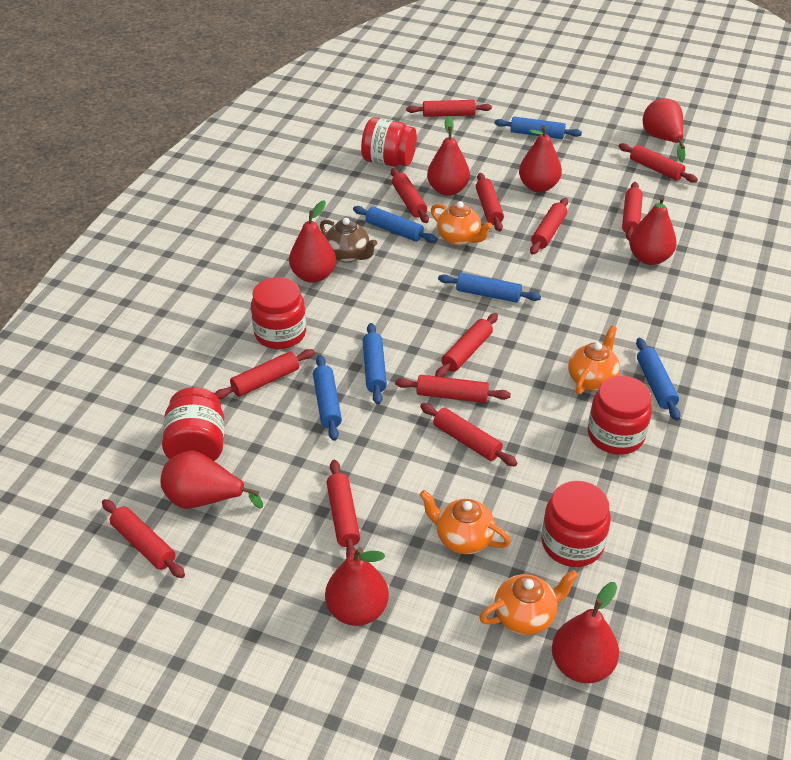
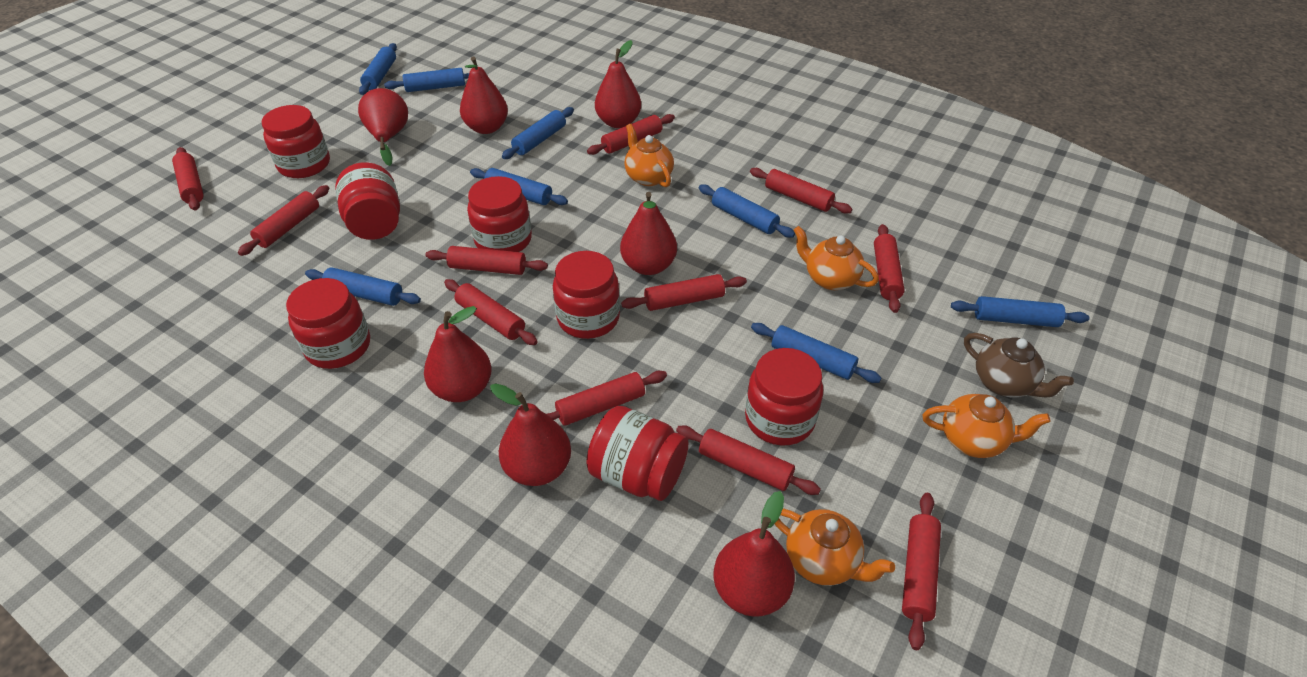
blue rolling pin: [313,355,342,441] [353,206,437,242] [363,323,387,404] [438,273,541,303] [494,117,582,139] [636,338,680,421] = 6 -> [305,267,421,306] [359,43,397,95] [384,68,469,92] [470,168,568,205] [502,107,574,159] [699,184,795,238] [751,323,881,383] [951,296,1090,327] = 8
red jar: [162,387,224,461] [251,277,306,349] [361,117,417,167] [541,481,611,567] [588,376,652,455] = 5 -> [262,105,330,178] [286,278,370,369] [335,162,400,240] [467,176,532,252] [553,251,620,339] [586,406,689,501] [745,348,823,446] = 7
red pear: [161,451,263,509] [289,200,336,283] [325,547,389,626] [427,116,470,196] [519,125,562,192] [552,582,619,683] [629,196,677,265] [643,98,685,162] = 8 -> [358,88,408,166] [424,306,492,402] [460,56,508,134] [490,383,571,486] [595,40,641,128] [620,192,677,275] [713,491,795,617] = 7
red rolling pin: [102,499,185,578] [215,349,315,399] [327,460,360,557] [391,168,429,223] [395,375,511,403] [406,100,492,117] [420,403,517,466] [435,313,498,377] [476,173,504,232] [530,198,568,255] [619,143,698,183] [622,182,643,241] = 12 -> [172,147,204,211] [238,185,329,256] [425,246,548,275] [444,279,538,345] [547,371,667,426] [587,114,675,155] [621,274,747,311] [676,425,821,495] [750,168,852,214] [874,224,905,313] [902,493,941,650] = 11

